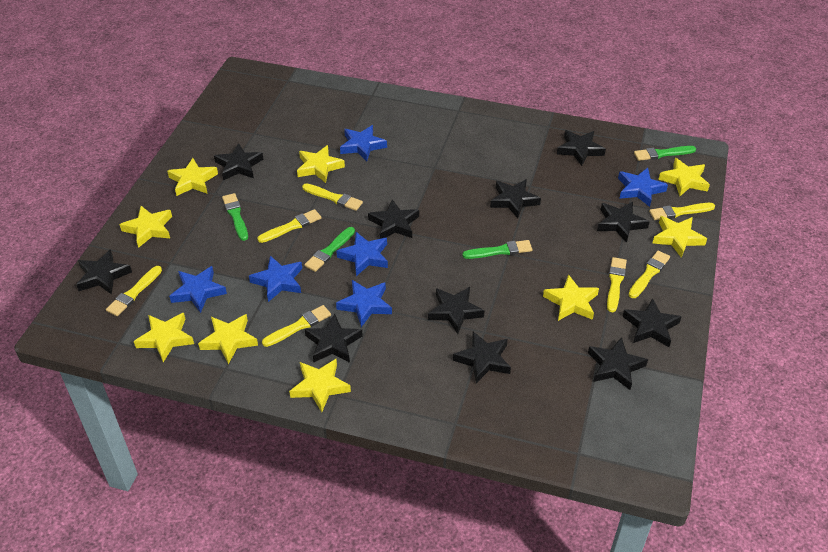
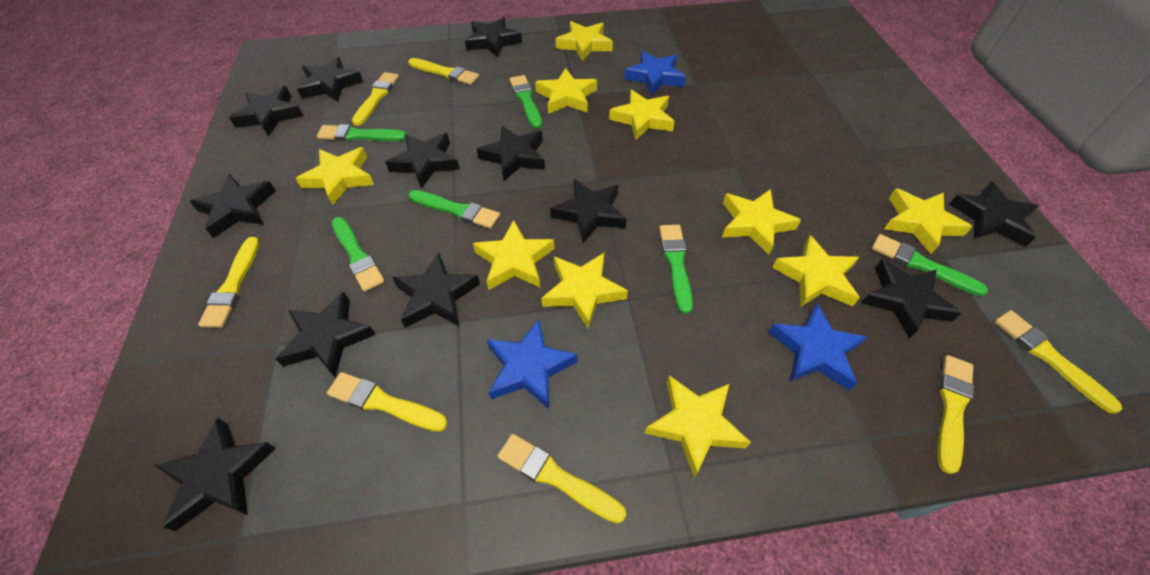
black star: [76,249,132,295] [214,143,264,180] [305,314,363,363] [368,199,419,239] [428,287,484,334] [453,331,511,383] [490,179,541,218] [557,130,606,166] [588,337,648,390] [597,202,650,243] [622,298,682,347] = 11 -> [155,418,276,531] [189,174,276,238] [229,86,303,136] [275,292,376,378] [297,57,363,102] [385,133,460,189] [392,253,480,328] [465,17,522,58] [477,125,545,181] [550,179,627,243] [862,259,962,339] [949,181,1038,247] = 12
blue star: [169,266,227,313] [249,256,302,302] [336,232,388,276] [336,280,392,327] [340,125,387,161] [618,168,668,207] = 6 -> [487,319,578,409] [624,51,686,96] [769,303,867,391] = 3
green brush: [222,193,248,241] [304,227,355,272] [462,240,532,259] [634,146,696,161] = 4 -> [317,124,407,141] [332,217,385,292] [408,190,500,229] [510,75,542,129] [659,225,693,314] [872,234,988,296] = 6
yellow star: [119,206,172,248] [134,313,194,362] [167,158,218,196] [198,314,258,364] [289,359,351,412] [297,145,345,183] [543,274,599,321] [653,216,707,258] [658,158,710,197] = 9 -> [296,147,374,205] [473,220,554,290] [535,68,597,114] [541,252,628,329] [556,21,613,61] [609,90,675,140] [645,375,751,477] [722,189,801,255] [772,235,860,307] [884,188,973,254] = 10

